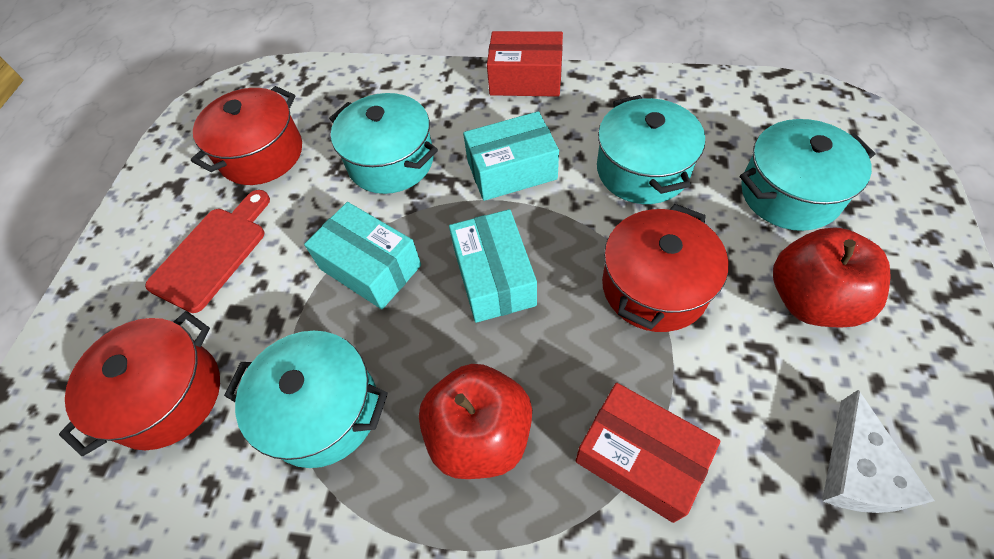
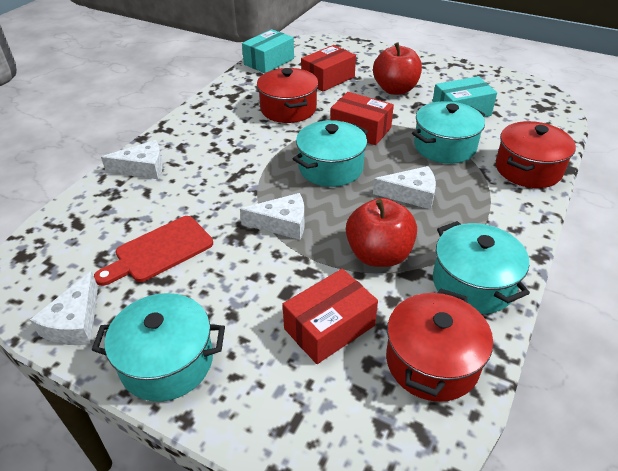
red box: [487,31,563,97] [576,383,720,523] = 2 -> [283,269,378,364] [301,45,356,92] [330,92,394,145] = 3
turquoise box: [304,202,421,309] [449,209,537,323] [463,111,559,201] = 3 -> [242,29,294,73] [432,76,497,117] = 2
white cheese: [822,390,935,513] = 1 -> [30,271,98,345] [101,140,163,179] [240,193,304,240] [373,166,436,209] = 4

